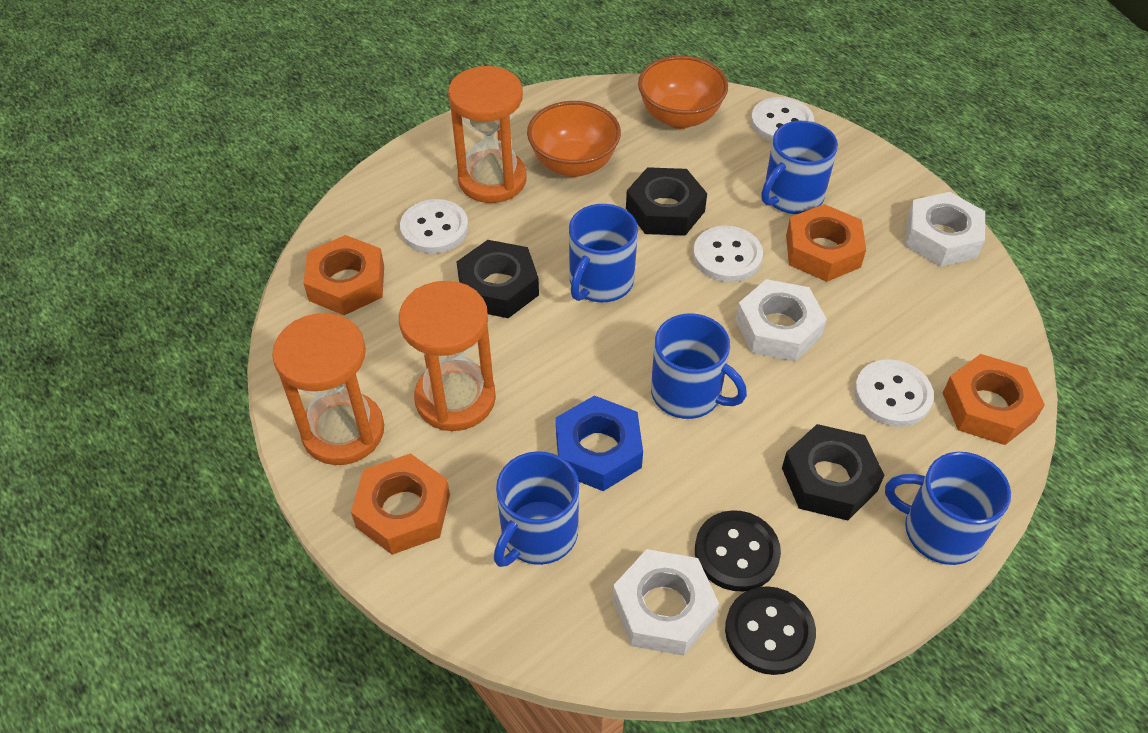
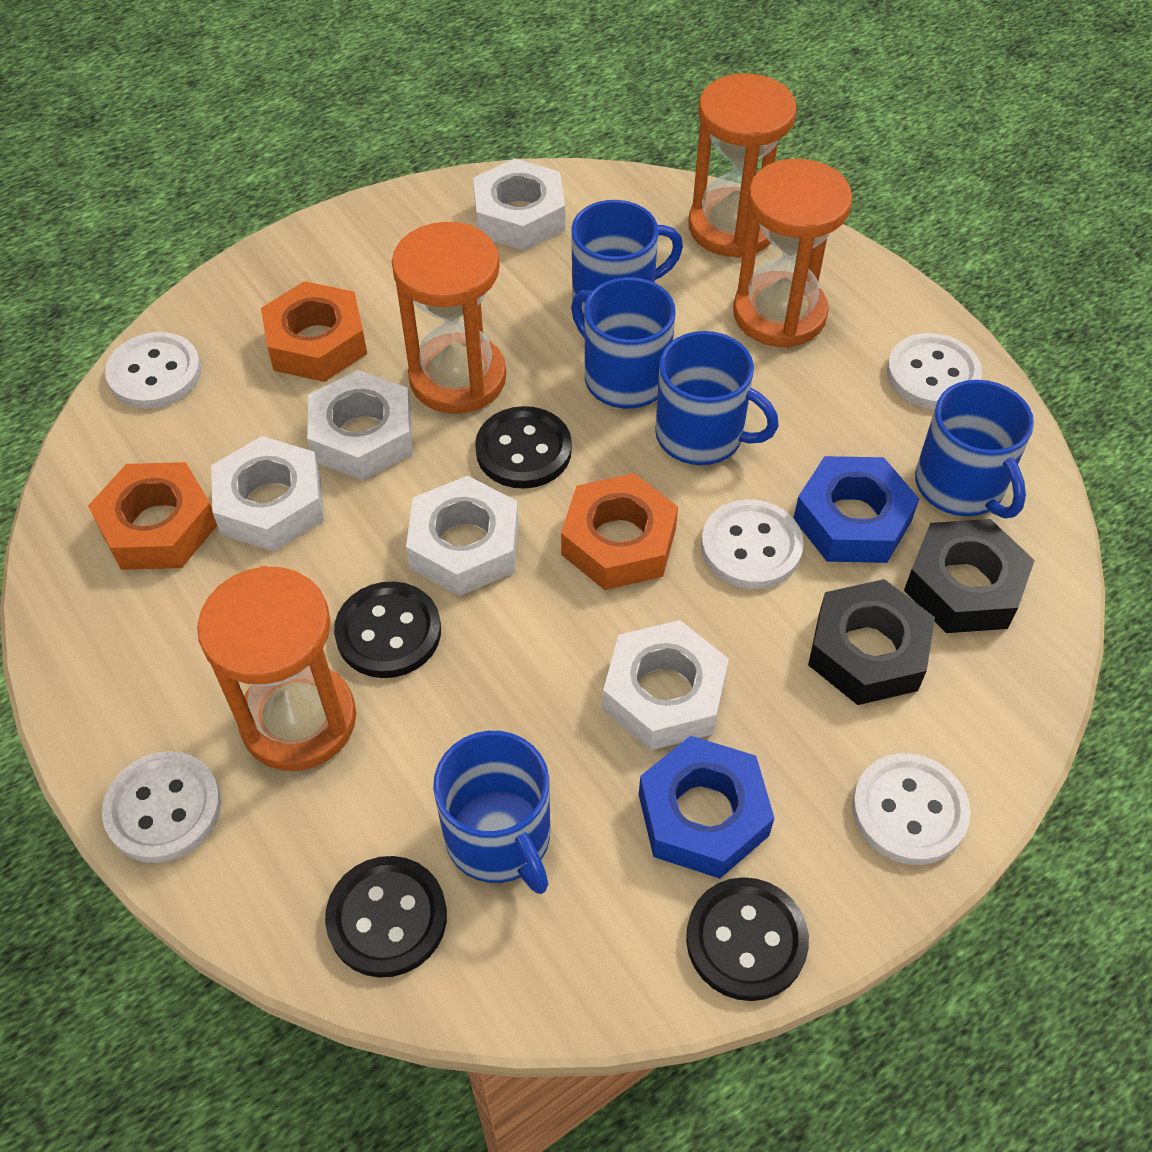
black button: [695,510,781,592] [725,586,816,675] = 2 -> [325,856,447,978] [334,581,441,678] [475,406,572,489] [686,877,809,1001] = 4
black nut: [457,240,539,318] [626,167,707,236] [782,424,884,521] = 3 -> [808,579,935,705] [904,519,1035,633] = 2
blue nut: [556,395,643,491] = 1 -> [639,736,774,879] [794,456,919,563] = 2
orange bowl: [527,101,621,177] [638,56,728,129] = 2 -> none = 0
orange hourglass: [272,313,384,465] [399,281,496,431] [448,66,526,203] = 3 -> [197,566,356,771] [392,222,506,414] [689,73,797,258] [733,159,852,348] = 4
orange nut: [304,235,384,315] [351,453,450,555] [786,204,866,282] [943,354,1045,445] = 4 -> [88,462,217,570] [261,281,367,382] [561,473,678,590] = 3
white button: [400,199,468,254] [693,226,763,282] [751,97,814,142] [854,359,934,427] = 4 -> [102,751,221,863] [105,332,201,409] [701,499,804,589] [852,753,971,865] [887,333,982,409] = 5
white nut: [613,549,719,656] [736,279,827,361] [905,192,985,267] = 3 -> [211,436,324,551] [307,370,413,480] [406,476,519,596] [473,158,565,251] [603,620,729,751] = 5

